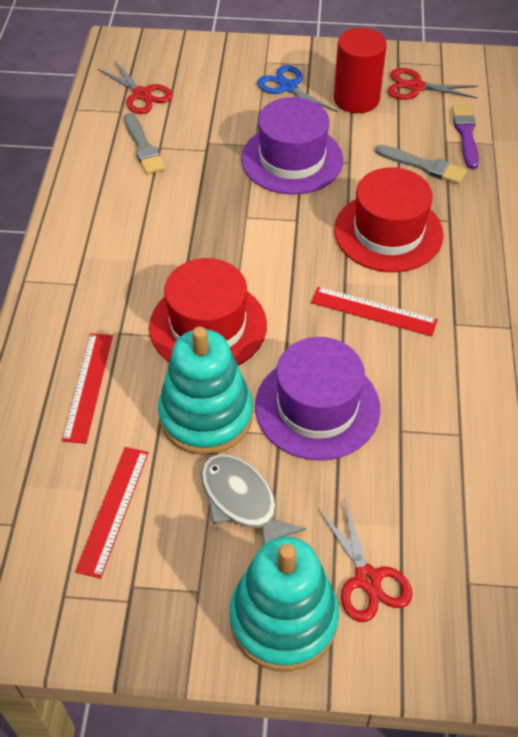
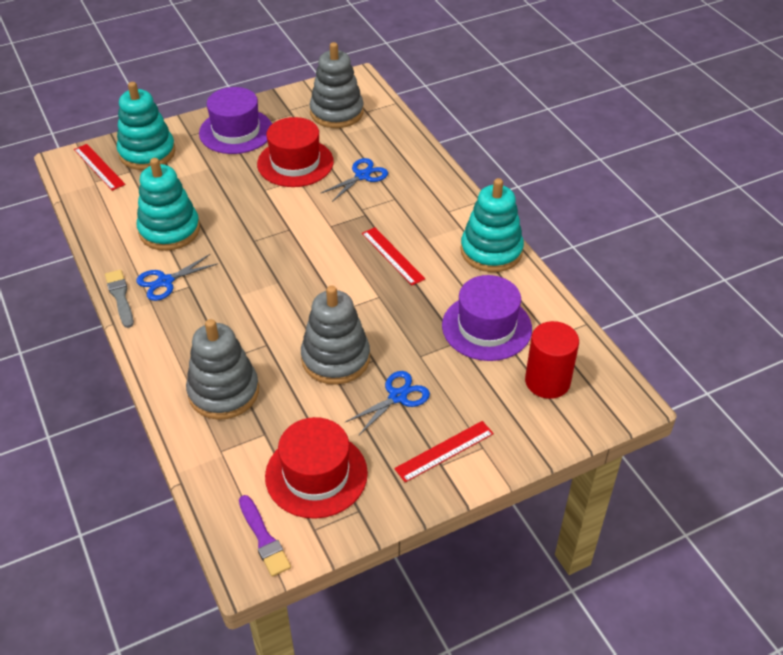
blue scissors: [257,65,338,112] = 1 -> [136,254,217,301] [321,158,388,202] [345,371,430,435] = 3
grey brush: [124,113,165,174] [375,145,467,184] = 2 -> [105,270,134,328] = 1
grey fish: [201,454,306,545] = 1 -> none = 0
grey stacking toy: none = 0 -> [186,319,259,420] [301,285,370,385] [310,42,364,128] = 3
red scissors: [98,60,173,114] [318,498,413,622] [388,68,478,100] = 3 -> none = 0
turquoise stacking toy: [158,327,253,455] [229,537,339,672] = 2 -> [117,82,175,170] [137,158,200,251] [460,178,524,272] = 3

